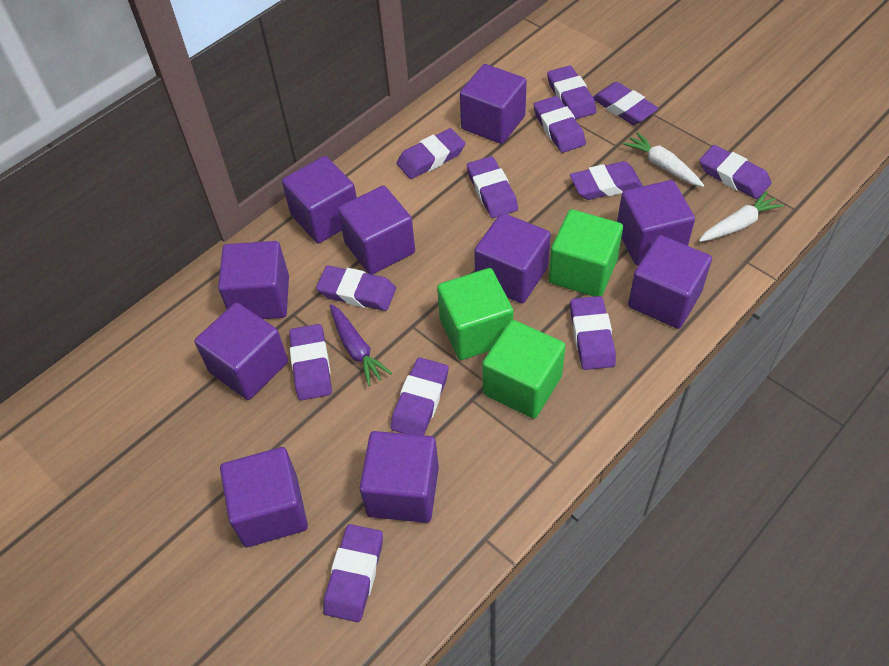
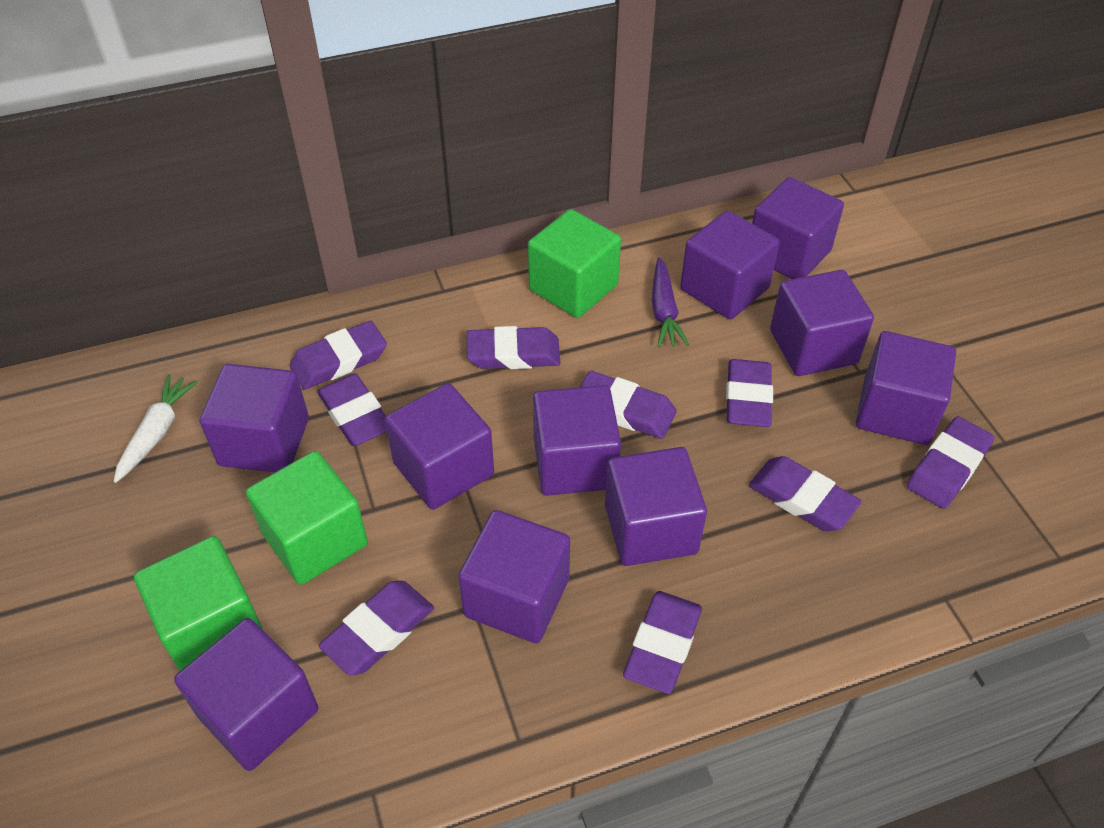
purple eraser: [289,324,332,401] [316,265,396,311] [323,524,383,622] [391,357,448,435] [397,128,465,179] [467,156,518,218] [533,96,586,153] [547,65,597,120] [570,161,643,200] [570,296,616,370] [593,82,659,125] [699,145,771,199] = 12 -> [290,321,387,390] [317,374,387,446] [319,581,434,675] [467,326,560,369] [580,371,677,439] [623,591,702,694] [726,359,773,427] [749,456,862,531] [907,416,994,509] = 9
white carrot: [623,132,704,187] [699,191,784,242] = 2 -> [114,374,198,483] = 1

